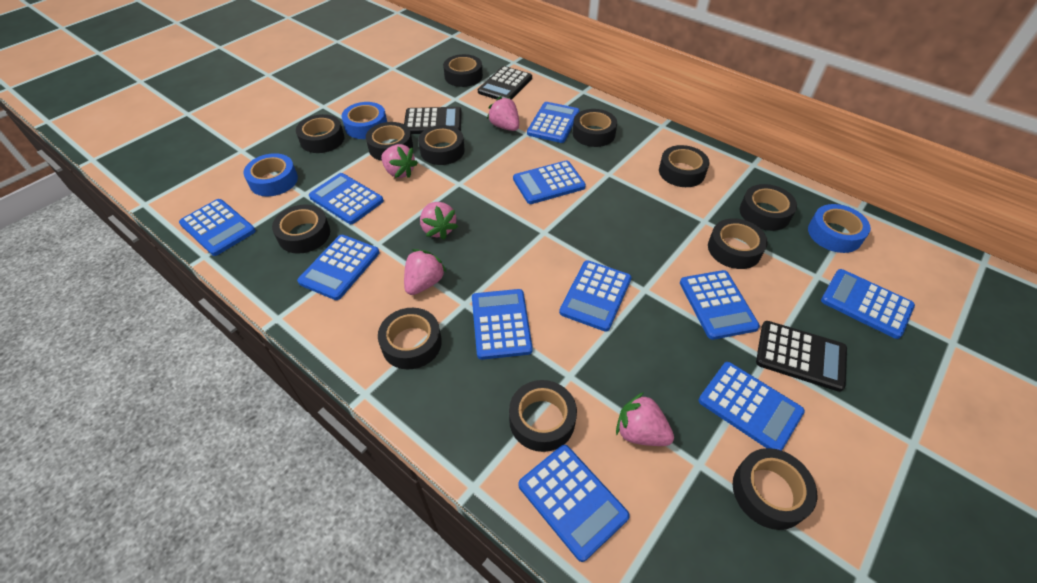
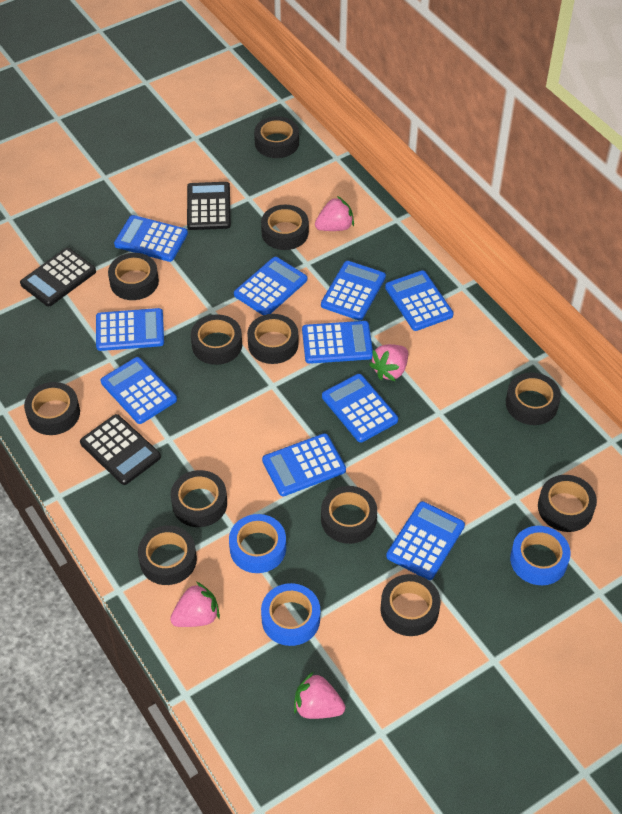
blue calculator: [179,199,256,256] [297,235,379,300] [309,173,384,224] [472,289,533,360] [513,160,586,204] [518,445,630,562] [527,102,580,143] [559,260,631,332] [680,270,760,340] [699,362,805,451] [821,269,915,339] = 11 -> [96,308,164,351] [101,357,177,424] [114,215,188,262] [234,257,307,315] [262,433,346,496] [302,321,373,364] [321,261,386,320] [322,374,398,442] [385,270,454,331] [386,501,465,580] = 10
pink strawberry: [381,144,418,178] [404,249,446,295] [420,202,458,240] [487,96,519,131] [616,392,674,446] = 5 -> [170,582,220,627] [294,672,345,719] [315,196,354,231] [369,344,408,382] = 4

